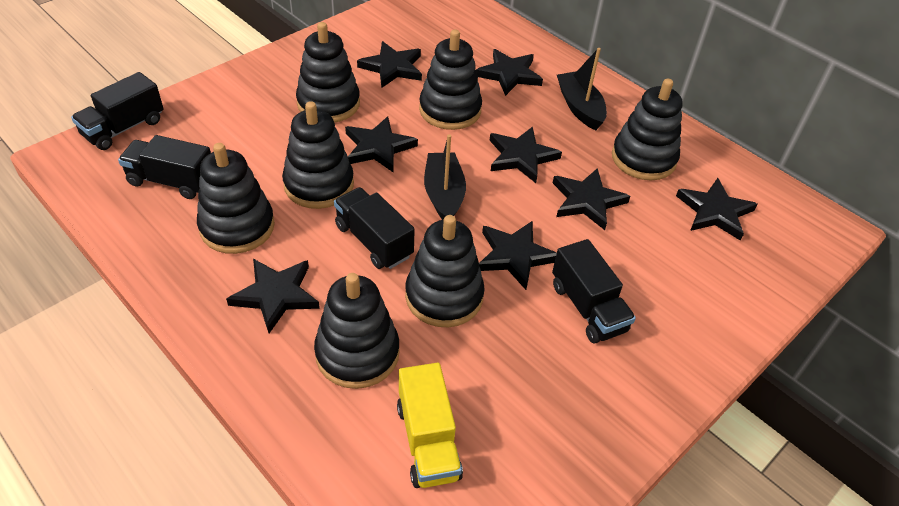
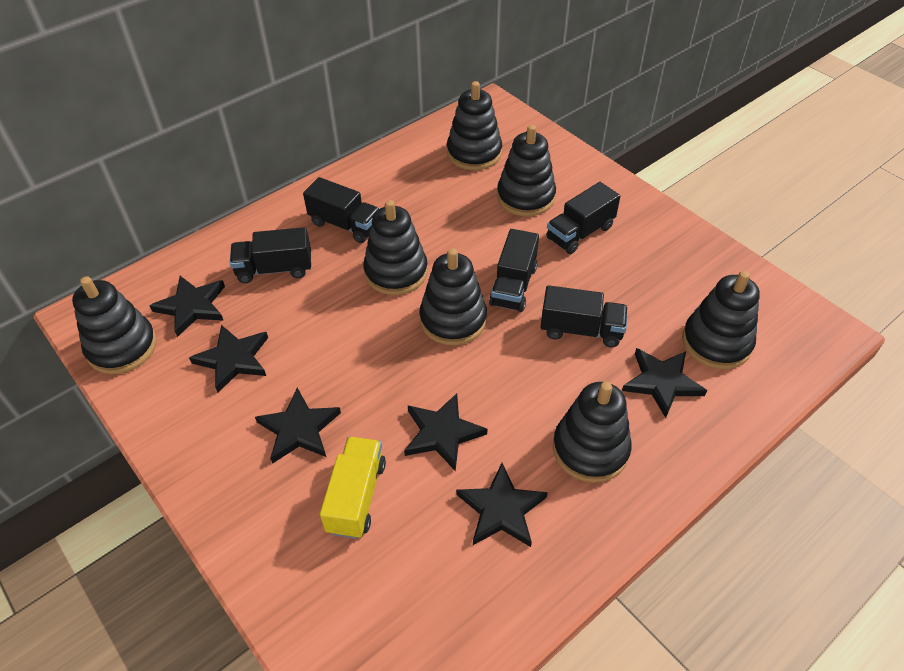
black boat: [424,134,466,220] [557,48,607,130] = 2 -> none = 0
black star: [226,259,320,333] [345,116,418,172] [357,41,422,88] [476,49,543,96] [479,221,557,290] [489,127,562,183] [553,168,630,230] [676,178,758,241] = 8 -> [149,276,225,337] [189,325,268,393] [255,388,341,464] [404,393,488,472] [457,463,548,547] [622,348,707,418] = 6
black truck: [71,72,164,150] [118,135,211,199] [334,187,415,269] [552,239,636,343] = 4 -> [230,227,311,283] [303,177,379,243] [489,229,539,312] [541,285,628,347] [546,182,620,254] = 5

